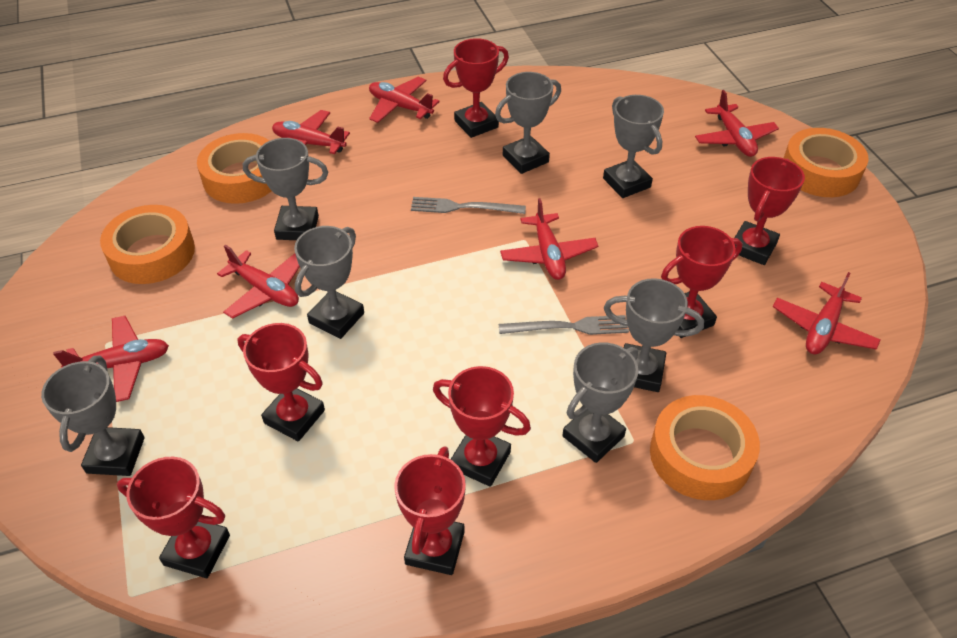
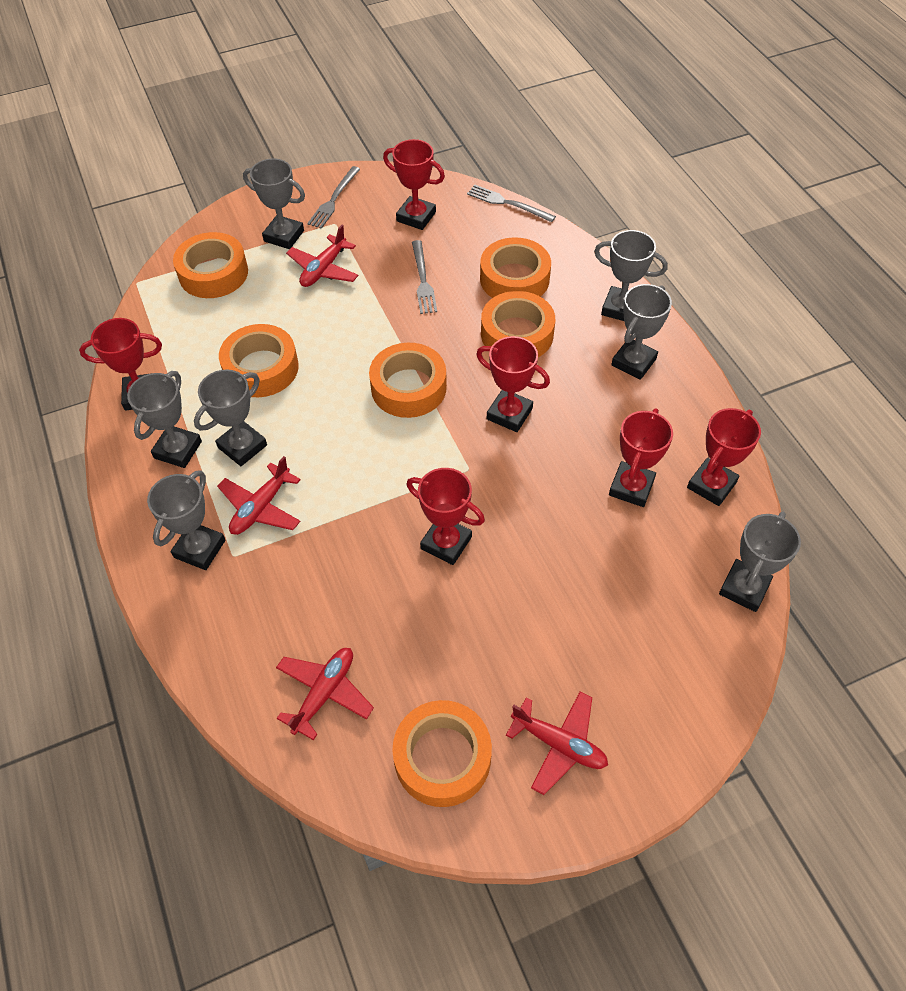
grey fork: [411,197,526,214] [499,315,629,335] = 2 -> [307,166,360,229] [412,240,437,314] [467,184,556,222] = 3
orange tape: [100,205,195,284] [197,133,272,204] [650,395,760,500] [784,128,869,197] = 4 -> [173,232,248,298] [219,324,299,397] [369,343,447,418] [392,700,492,807] [480,237,551,298] [481,291,555,357] = 6
red plane: [53,316,169,402] [217,245,300,319] [272,110,350,154] [369,77,440,123] [500,198,598,280] [695,90,779,157] [773,272,881,354] = 7 -> [217,456,301,535] [276,648,374,740] [286,225,358,287] [506,691,608,795] = 4
red trophy: [117,457,230,578] [238,323,325,441] [394,446,466,575] [433,366,531,487] [443,38,509,138] [661,226,742,338] [734,157,805,265] = 7 -> [79,318,162,410] [383,139,445,230] [406,468,485,565] [476,336,550,432] [609,408,673,507] [687,408,761,506] = 6

